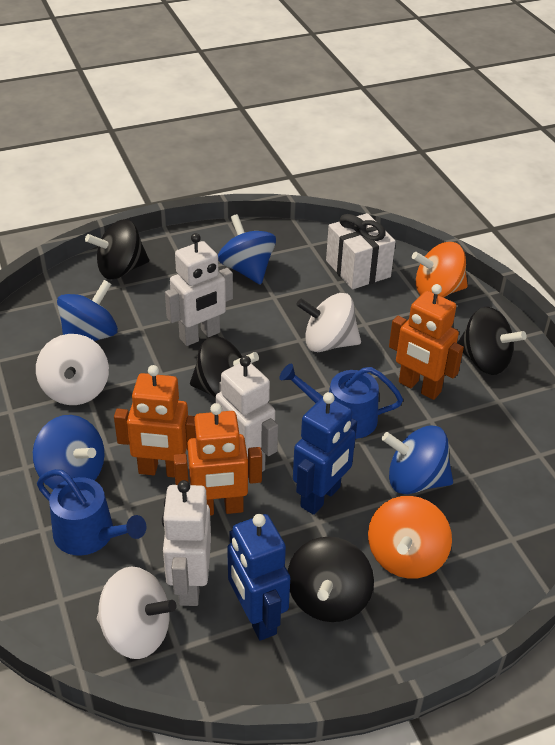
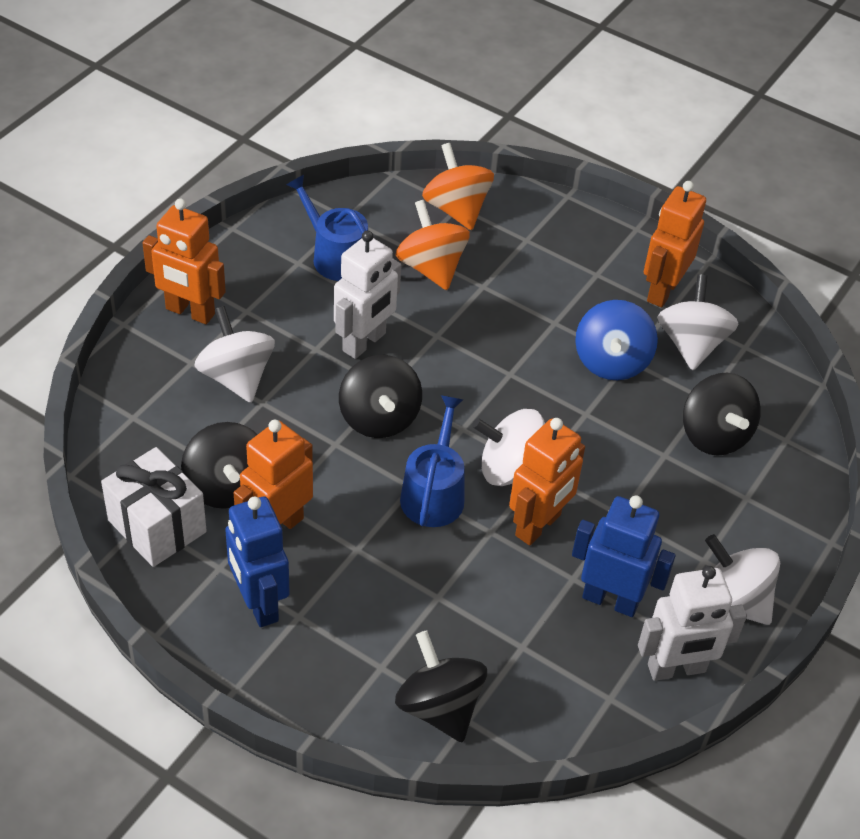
blue spinning top: [33,415,105,490] [57,280,118,341] [218,214,276,285] [382,426,453,494] = 4 -> [575,300,658,380] = 1
orange robot: [114,365,195,478] [173,403,262,516] [389,284,464,400] = 3 -> [143,199,226,324] [234,420,313,529] [509,418,585,545] [644,181,706,307] = 4
white robot: [162,480,211,606] [165,233,233,346] [216,356,278,472] = 3 -> [334,230,401,359] [638,566,747,681] = 2
white spinning top: [36,334,109,405] [97,567,176,659] [296,293,361,352] = 3 -> [195,306,275,403] [472,409,545,486] [658,274,738,370] [705,534,780,625] = 4

